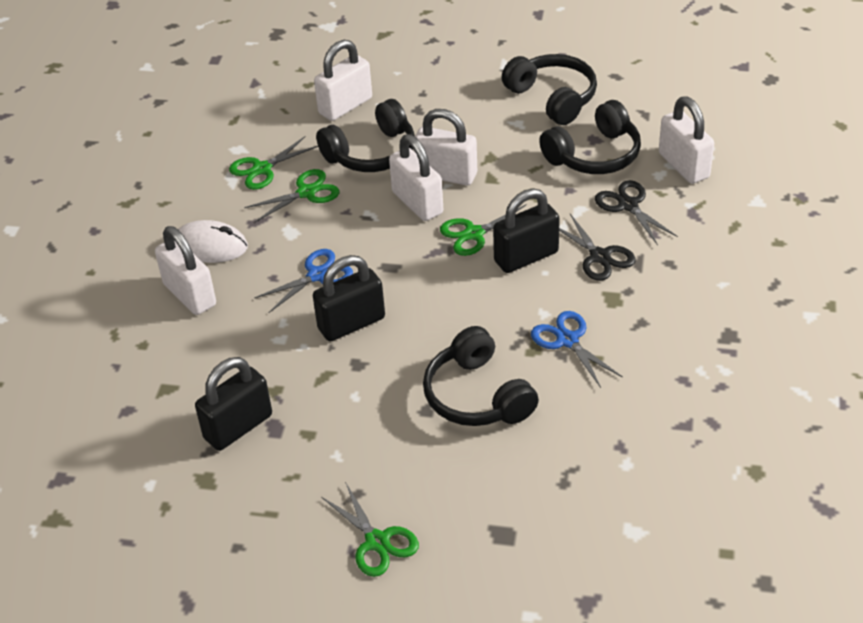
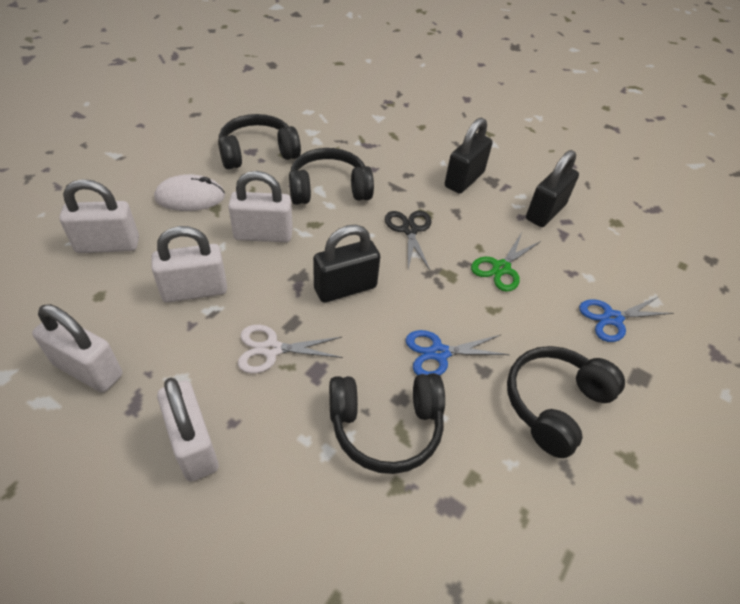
black scissors: [559,214,636,281] [595,180,678,245] = 2 -> [385,211,431,270] = 1
green scissors: [229,136,318,190] [244,169,339,222] [321,482,419,577] [440,205,526,256] = 4 -> [471,233,541,292] = 1
white scissors: none = 0 -> [238,325,343,374] = 1

